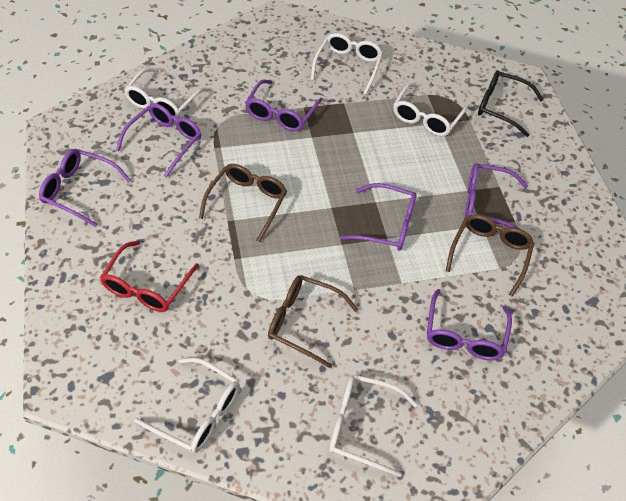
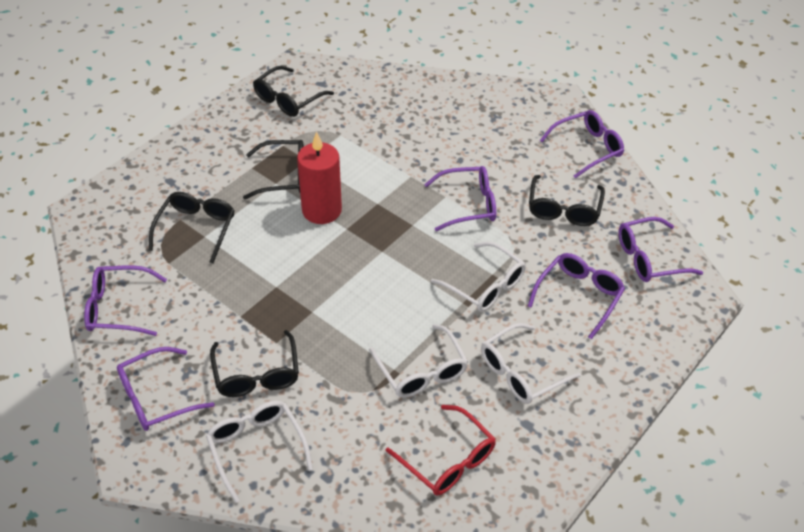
black glasses: [478,70,544,137] = 1 -> [149,192,235,263] [210,330,299,397] [243,140,304,199] [253,66,334,117] [529,175,605,226] = 5
brown glasses: [199,164,287,242] [268,275,358,368] [446,214,534,297] = 3 -> none = 0
red candle: none = 0 -> [297,131,342,224] = 1
white glasses: [124,68,207,118] [134,358,240,453] [311,33,383,95] [329,374,418,477] [393,83,468,136] = 5 -> [206,401,313,503] [369,324,468,398] [431,242,526,312] [481,323,581,404] = 4

